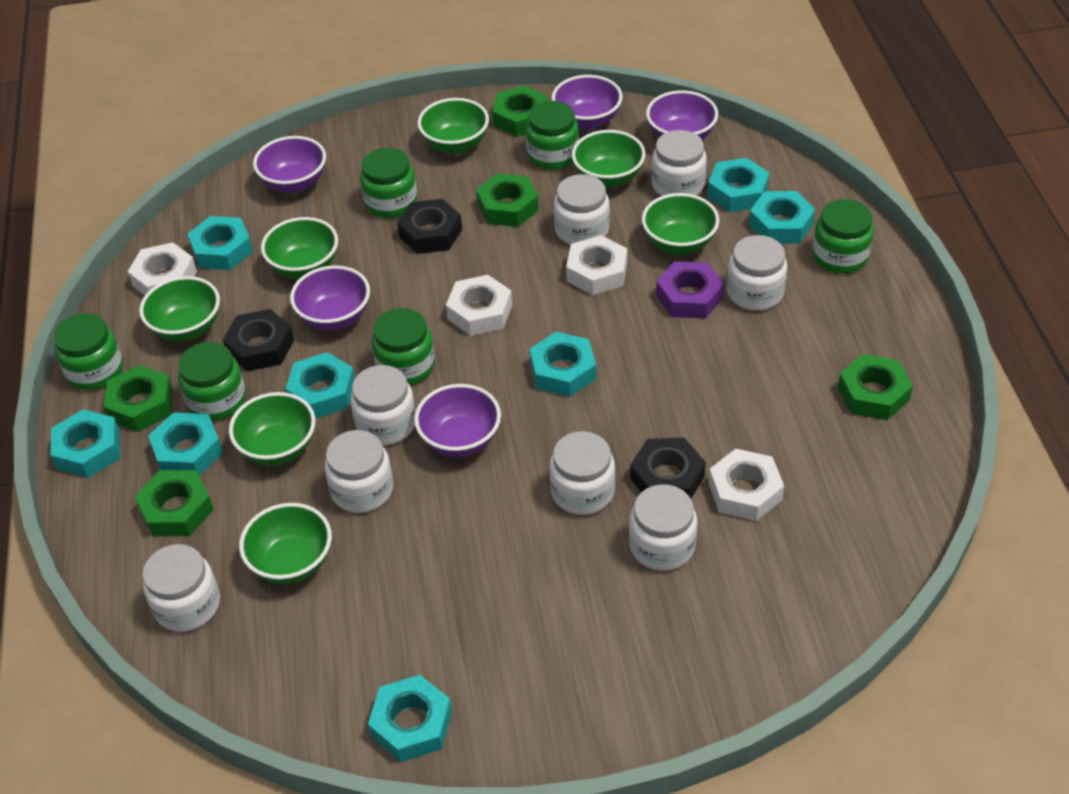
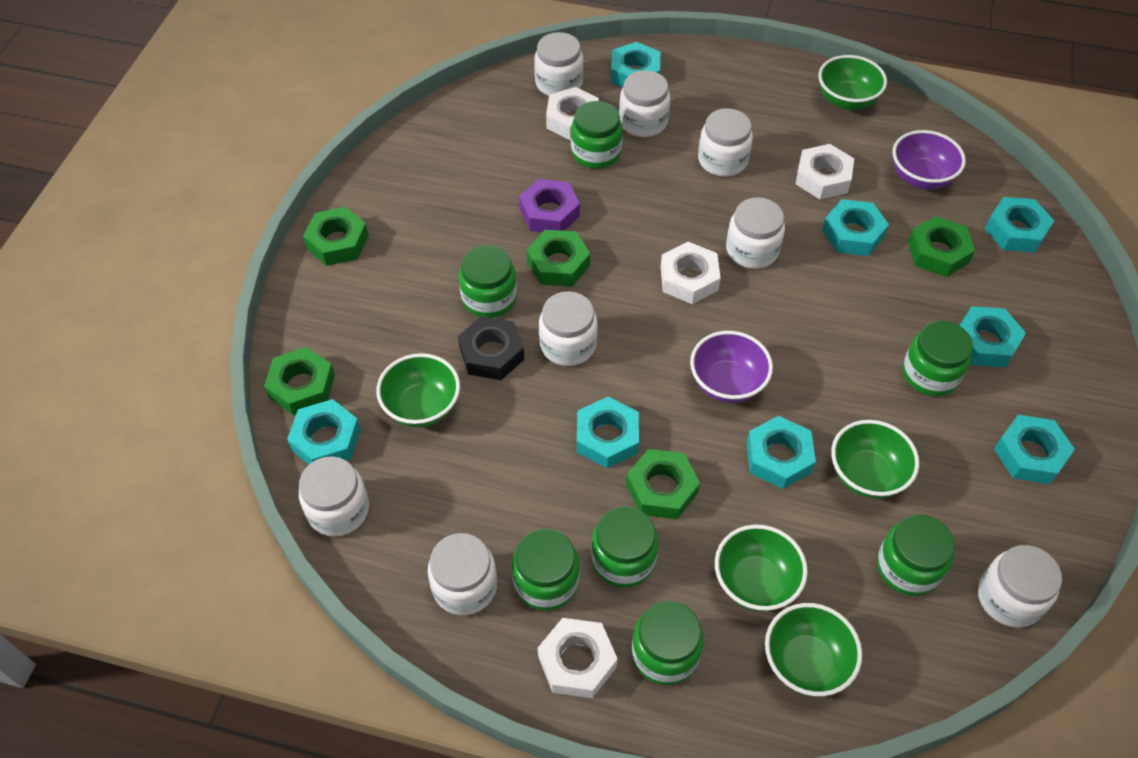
black nut: [223,309,294,372] [397,199,462,254] [630,438,706,498] = 3 -> [458,316,524,380] = 1
green bowl: [139,276,220,342] [229,392,315,466] [239,503,332,584] [261,217,338,279] [418,98,489,154] [572,130,646,188] [642,193,719,255] = 7 -> [376,353,460,427] [715,524,808,611] [765,603,862,696] [818,55,887,110] [831,420,919,498] = 5
green jar: [53,313,123,390] [178,342,246,421] [360,148,417,218] [372,308,435,385] [526,101,579,170] [813,199,874,273] = 6 -> [459,245,517,318] [512,529,580,611] [571,101,623,169] [591,506,659,588] [632,601,704,685] [877,514,955,596] [903,321,973,396] = 7
purple bowl: [253,136,326,193] [290,265,370,331] [414,384,501,457] [552,75,622,130] [646,90,718,140] = 5 -> [690,331,773,403] [893,130,966,189] = 2

